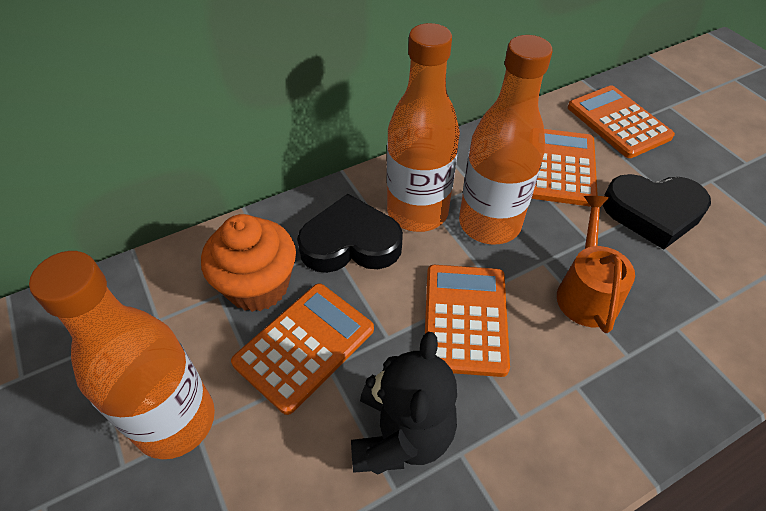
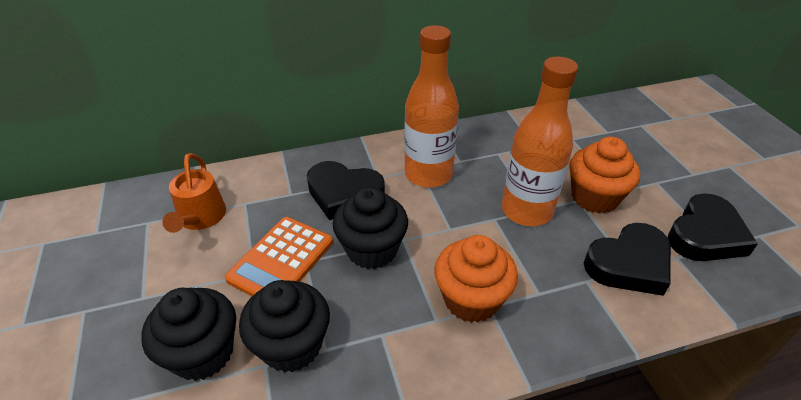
black cupcake: none = 0 -> [141,288,236,381] [239,280,330,373] [333,187,408,269] = 3
black heart: [297,194,403,273] [603,174,711,250] = 2 -> [307,161,385,220] [584,223,671,296] [668,193,758,261] = 3
black teddy bear: [351,332,457,475] = 1 -> none = 0
orange bottle: [29,251,215,459] [387,23,460,232] [459,35,552,245] = 3 -> [404,25,459,188] [502,56,578,226] = 2
orange calculator: [231,283,374,415] [425,265,510,377] [531,129,598,207] [568,85,675,158] = 4 -> [225,217,333,296] = 1
orange cupcake: [201,214,296,312] = 1 -> [435,235,518,322] [569,137,640,214] = 2

